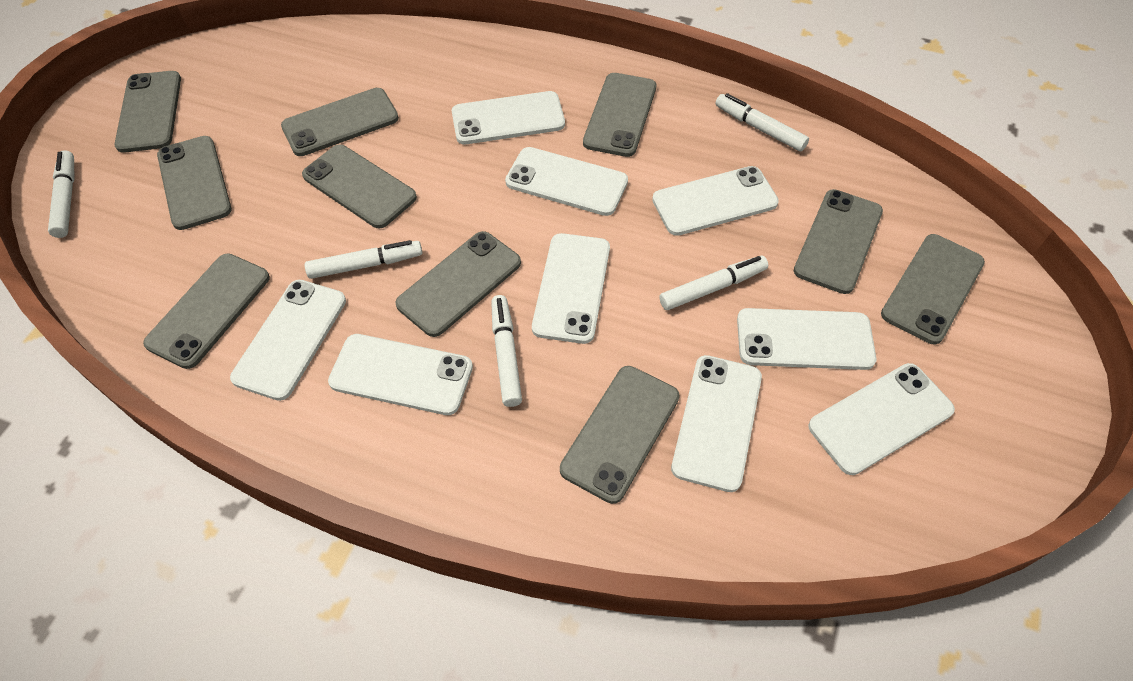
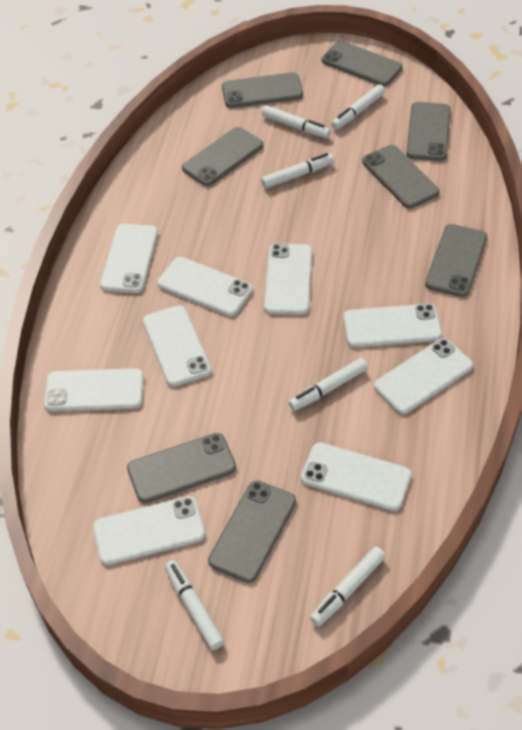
grey phone: [115,71,181,153] [143,253,270,369] [157,136,232,230] [281,88,399,156] [302,145,417,228] [395,231,521,337] [560,366,679,504] [583,73,656,157] [794,189,883,294] [881,234,985,344] = 10 -> [127,433,236,503] [182,127,263,186] [208,480,296,583] [222,72,303,108] [322,41,403,86] [362,145,440,209] [406,102,451,161] [425,224,487,297] = 8
white marker: [48,150,75,238] [305,240,422,279] [491,295,522,407] [659,256,768,310] [715,93,809,151] = 5 -> [165,560,225,650] [261,153,334,188] [262,105,331,138] [289,358,368,411] [310,546,386,626] [331,84,385,130] = 6

